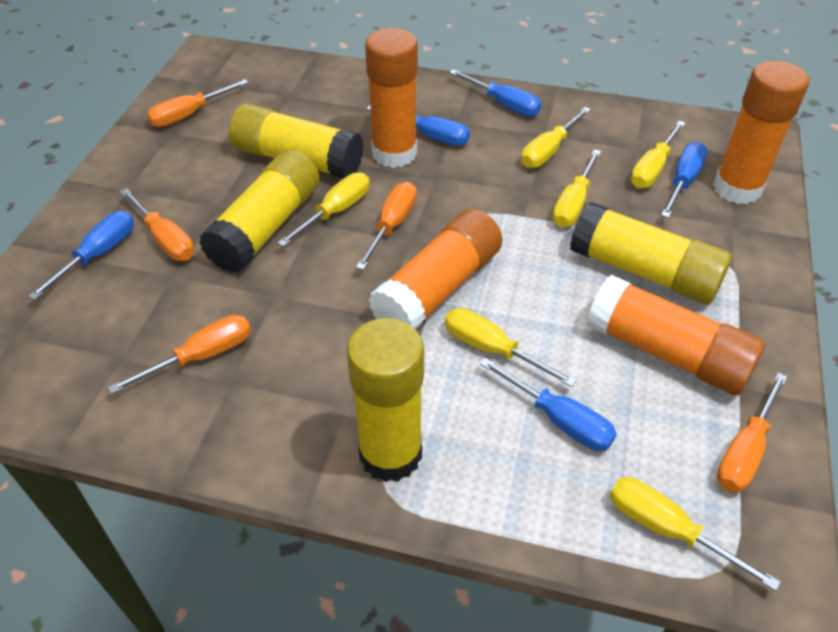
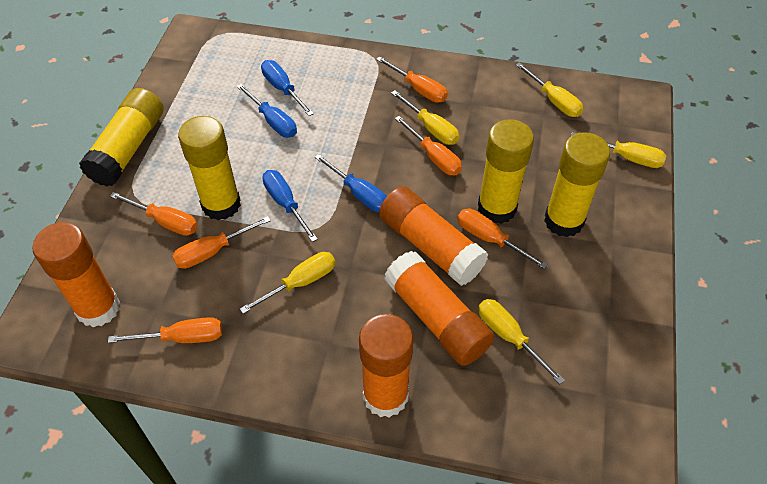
blue screwdriver: [28,211,134,300] [367,106,470,146] [449,69,542,116] [480,358,617,451] [661,142,708,218] = 5 -> [236,84,297,138] [261,60,314,116] [262,170,318,242] [315,154,387,212] = 4
orange screwdriver: [108,315,251,394] [120,188,195,261] [147,79,248,127] [356,182,417,270] [716,373,787,493] = 5 -> [108,317,222,343] [110,192,198,236] [173,216,271,269] [376,56,448,103] [395,116,462,175] [457,209,548,269] = 6
yellow screwdriver: [277,172,370,247] [445,308,577,387] [521,107,591,168] [553,149,601,228] [610,477,781,591] [631,121,685,188] = 6 -> [240,252,335,314] [391,90,459,145] [478,299,565,385] [516,62,584,117] [571,132,666,168] = 5

